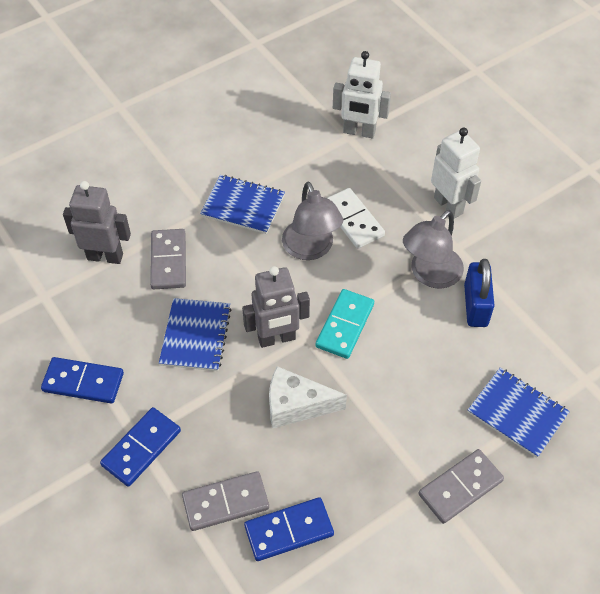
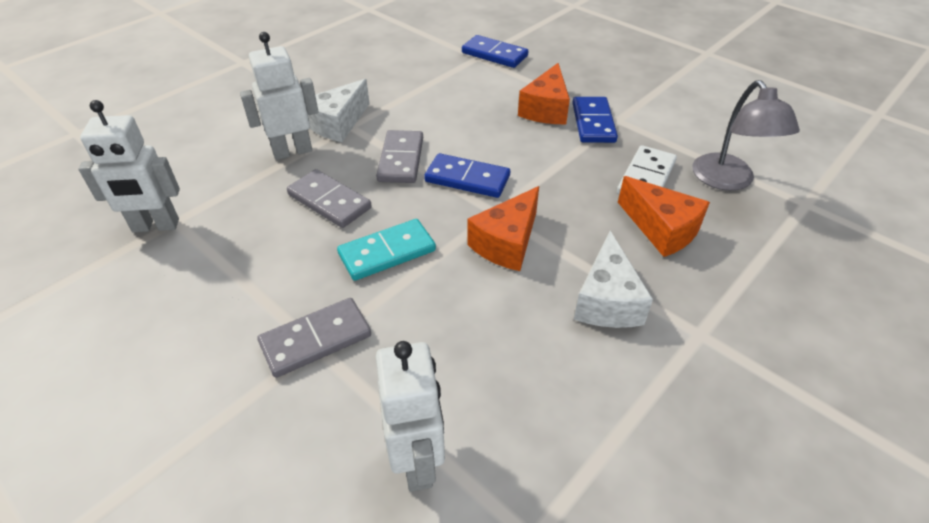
blue notebook: [159,298,231,371] [200,175,285,234] [468,368,570,458] = 3 -> none = 0
blue padlock: [464,259,495,327] = 1 -> none = 0
grey lamp: [282,182,343,260] [403,210,464,288] = 2 -> [693,80,800,191] = 1
grey robot: [63,181,131,264] [242,266,310,348] = 2 -> none = 0
orange cheese: none = 0 -> [467,186,539,271] [518,63,570,124] [618,176,710,257] = 3
white cheese: [269,366,347,428] = 1 -> [307,79,370,142] [574,231,653,328] = 2
white robot: [333,51,391,138] [431,128,481,219] = 2 -> [78,100,180,232] [240,32,319,160] [376,341,445,492] = 3

